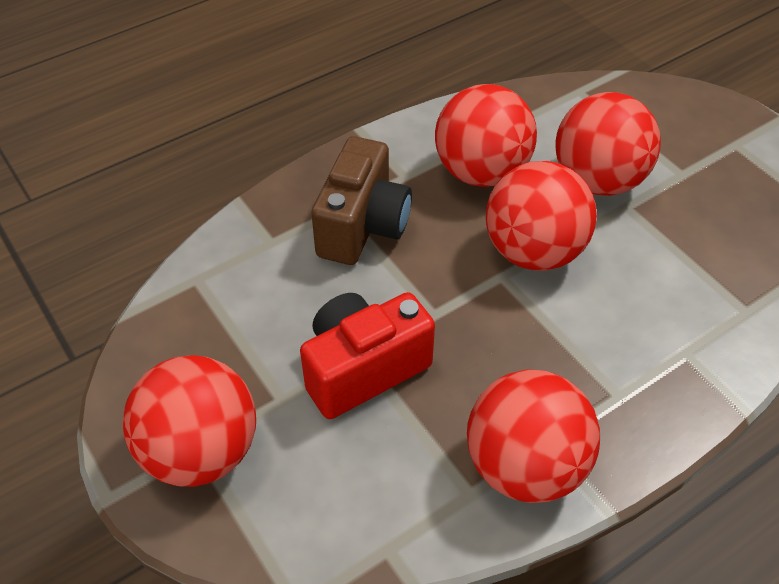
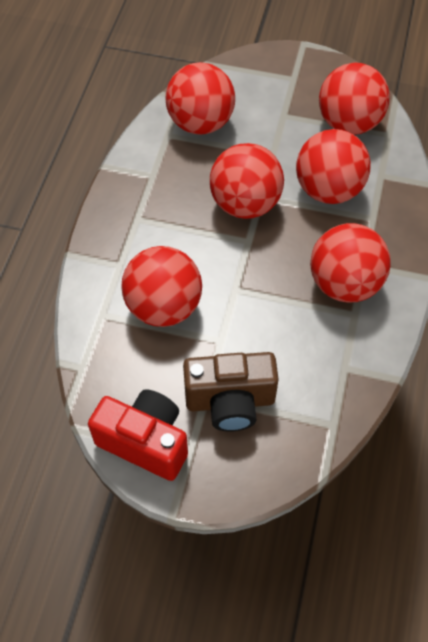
red ball: [123,355,256,487] [435,84,537,187] [467,370,600,503] [486,161,597,271] [555,92,661,196] = 5 -> [121,246,202,327] [166,62,235,135] [210,143,284,219] [296,129,371,204] [310,223,391,302] [319,63,390,135] = 6

